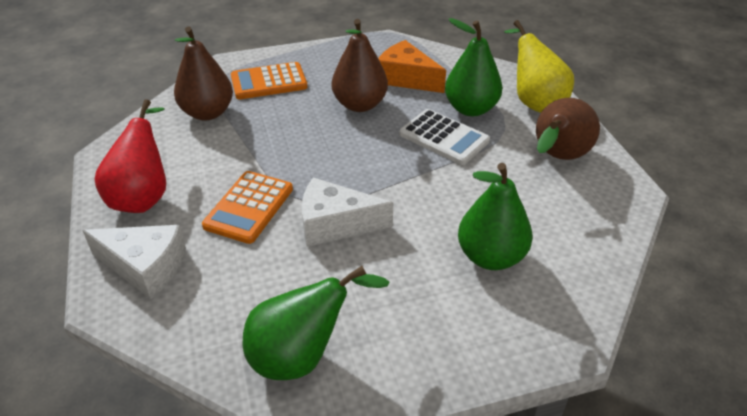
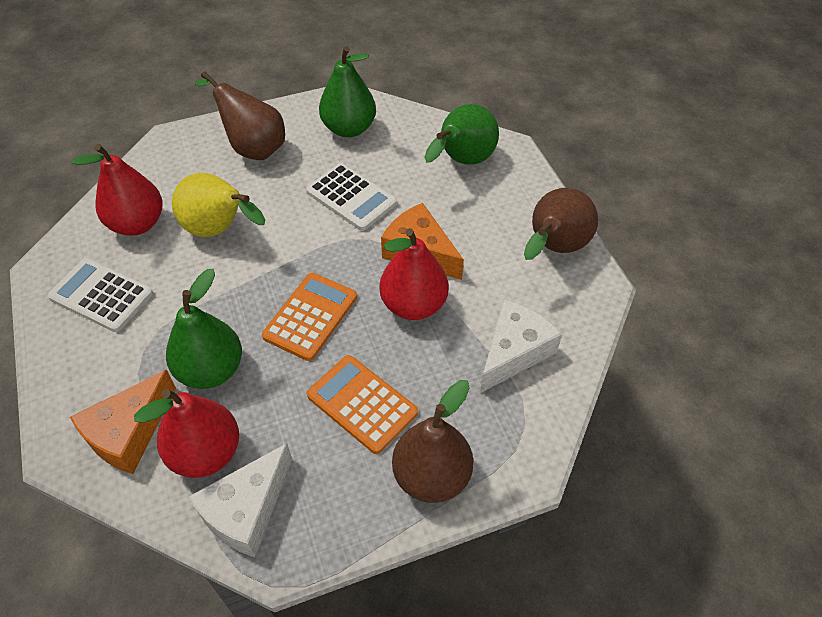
orange cheese: [378,40,446,93] = 1 -> [70,370,176,474] [381,203,464,280] = 2
red pear: [94,99,166,213] = 1 -> [72,144,163,236] [134,389,239,478] [380,228,449,320] = 3
white calculator: [400,109,490,165] = 1 -> [48,258,153,332] [306,163,397,231] = 2

